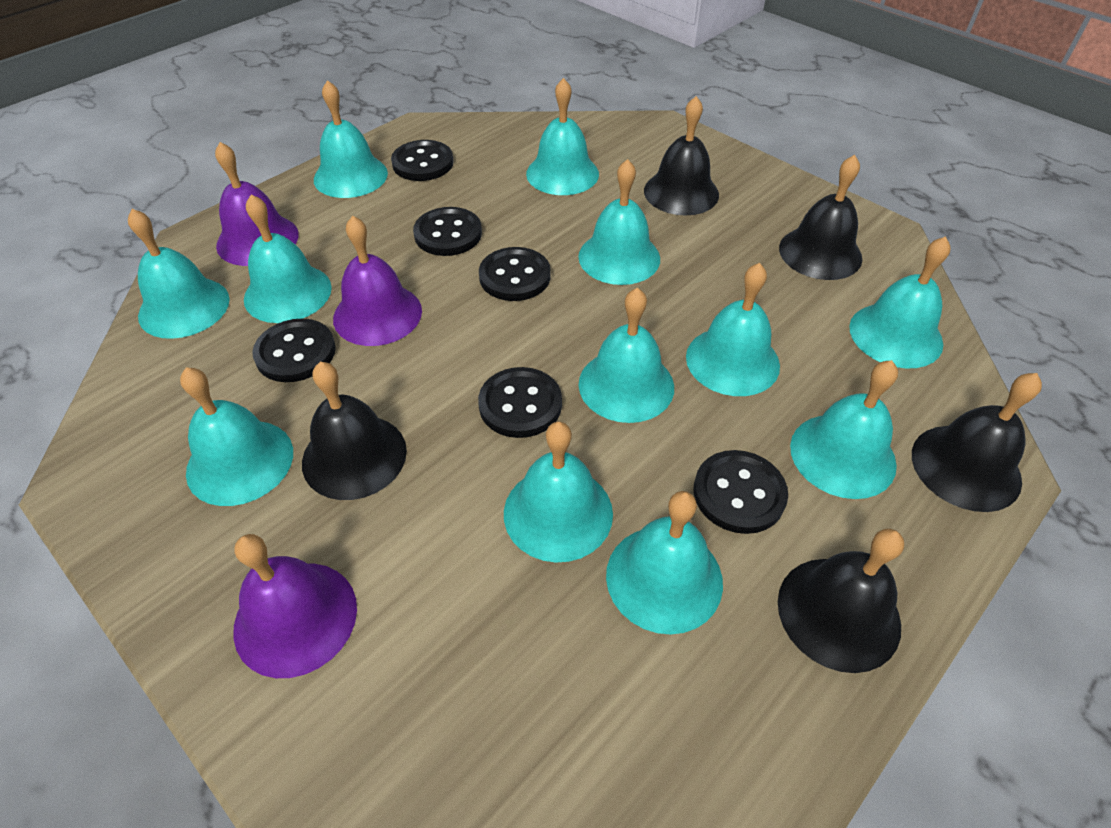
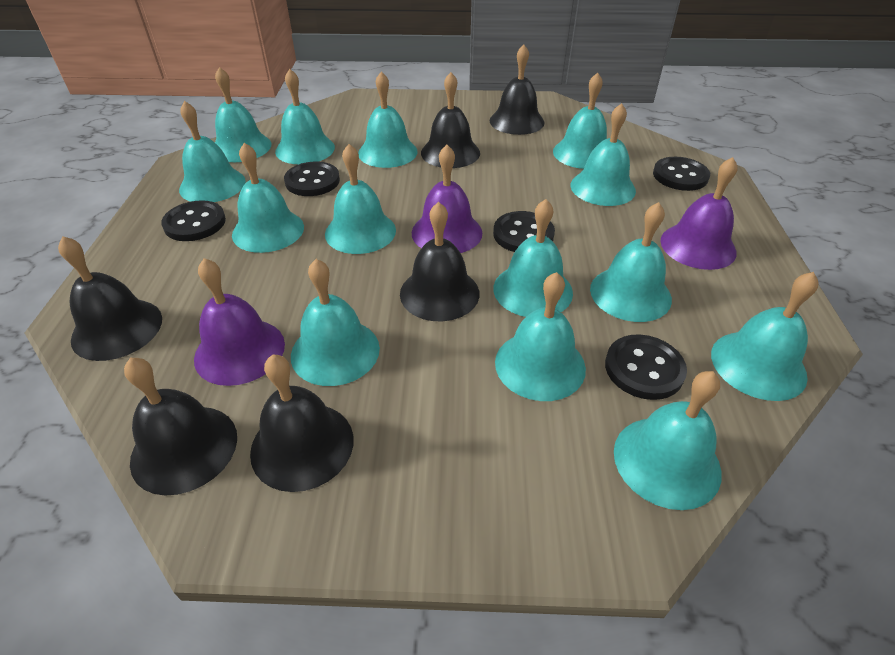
black bell: [302,362,407,500] [644,96,719,216] [778,529,904,673] [779,155,863,280] [912,373,1042,512] = 5 -> [58,236,162,361] [124,358,237,496] [250,354,354,492] [400,202,479,321] [421,72,480,168] [490,45,544,135] = 6
black button: [252,319,336,382] [391,140,454,181] [413,207,482,256] [478,367,562,438] [479,247,551,301] [694,450,788,534] = 6 -> [161,200,226,241] [284,162,340,196] [493,211,555,252] [605,334,687,400] [653,157,710,191] = 5
turquoise bell: [128,209,230,339] [180,367,293,506] [244,194,332,323] [314,80,388,198] [504,422,613,562] [526,78,599,195] [578,159,660,285] [579,288,674,423] [606,491,723,635] [686,263,780,396] [790,360,898,499] [849,236,950,368] = 12 -> [179,101,246,202] [215,67,271,162] [232,143,304,253] [275,69,335,164] [291,259,380,386] [325,144,396,254] [358,71,417,168] [493,199,573,317] [495,272,586,401] [553,73,607,169] [570,103,636,206] [590,202,672,322] [614,371,722,510] [711,272,818,401] = 14

